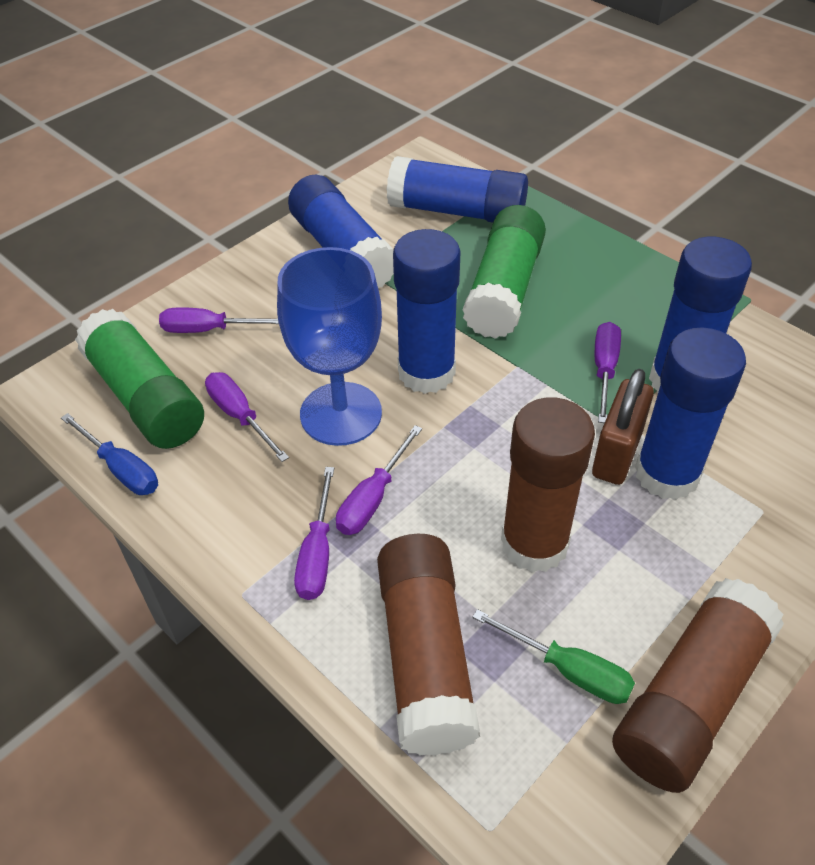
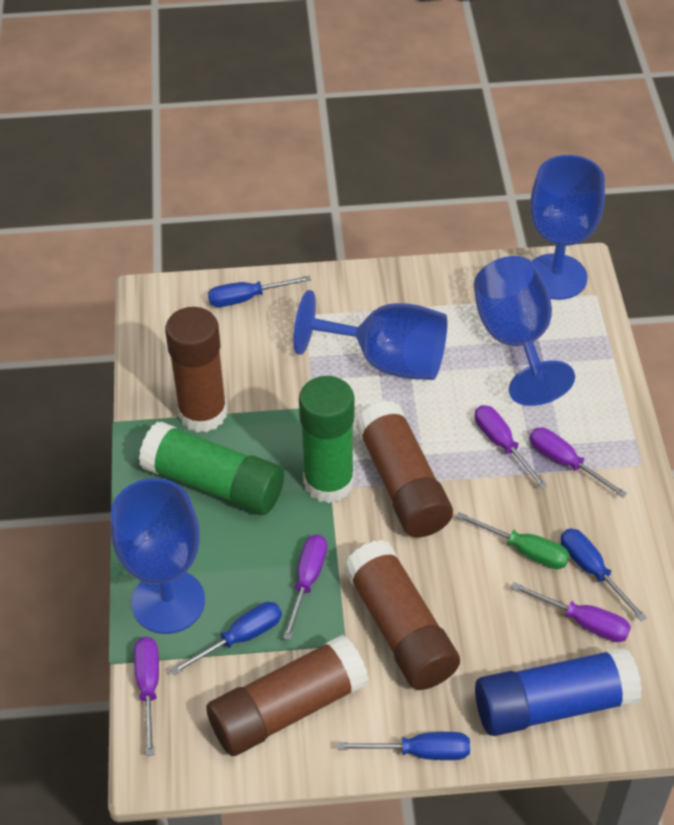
blue glue stick: [288,175,394,288] [387,156,528,223] [393,229,461,394] [635,328,746,500] [649,237,752,393] = 5 -> [475,647,642,736] = 1
blue goblet: [277,247,382,446] = 1 -> [111,478,205,634] [293,290,447,380] [474,256,575,406] [530,155,605,300] = 4
blue screwdriver: [61,413,158,495] = 1 -> [170,602,282,675] [208,276,311,307] [337,732,470,760] [561,529,647,621] = 4
brown glue stick: [377,534,480,756] [501,397,595,573] [612,578,784,793] = 3 -> [165,307,227,433] [206,634,369,756] [344,540,460,690] [355,401,453,537] = 4
brown padlock: [592,369,654,485] = 1 -> none = 0

